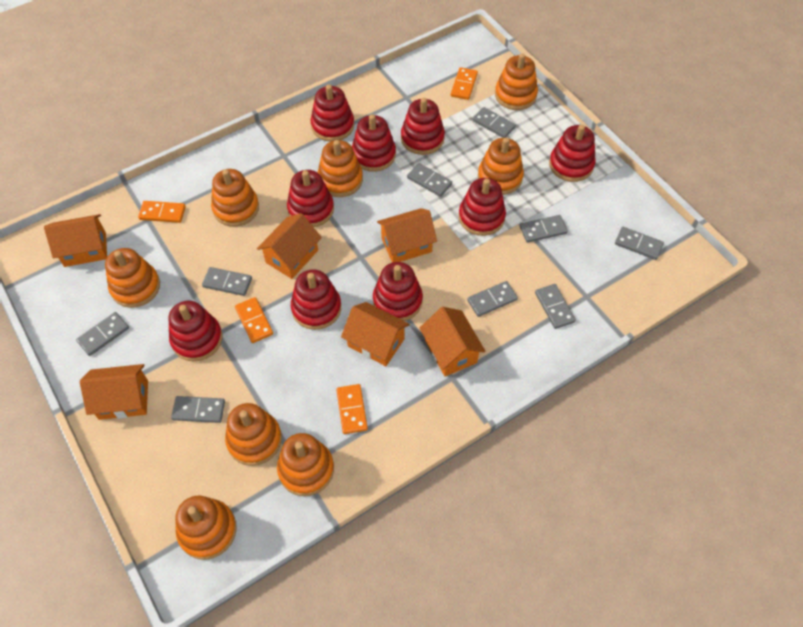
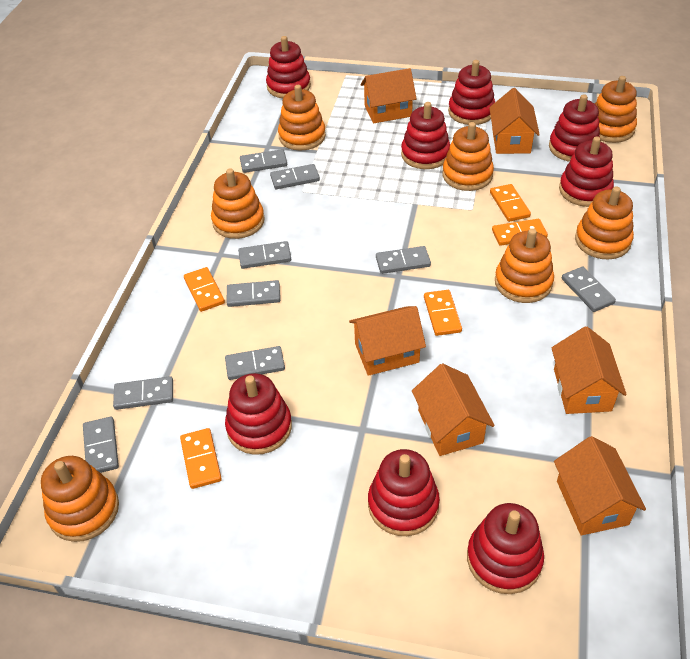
orange domino: [138,201,186,223] [235,297,273,343] [336,384,368,434] [451,67,478,100] = 4 -> [180,428,222,489] [184,267,225,312] [424,290,462,336] [490,184,531,222] [492,219,548,246] = 5
orange stacking toy: [105,248,160,308] [175,496,237,560] [211,169,259,227] [225,403,282,466] [277,433,334,496] [317,140,363,197] [478,138,524,195] [495,54,538,110] = 8 -> [41,456,119,542] [211,168,265,239] [278,85,326,151] [442,122,494,191] [495,228,554,303] [575,186,634,259] [595,76,637,143] = 7
red stacking toy: [169,301,222,361] [287,170,334,227] [291,270,341,330] [311,85,354,142] [352,114,396,172] [373,262,423,321] [401,98,445,155] [459,178,506,236] [549,125,596,182] = 9 -> [225,373,292,455] [266,36,311,98] [368,449,440,536] [401,102,450,169] [448,60,495,125] [467,503,544,594] [549,94,600,162] [559,136,614,207] = 8

